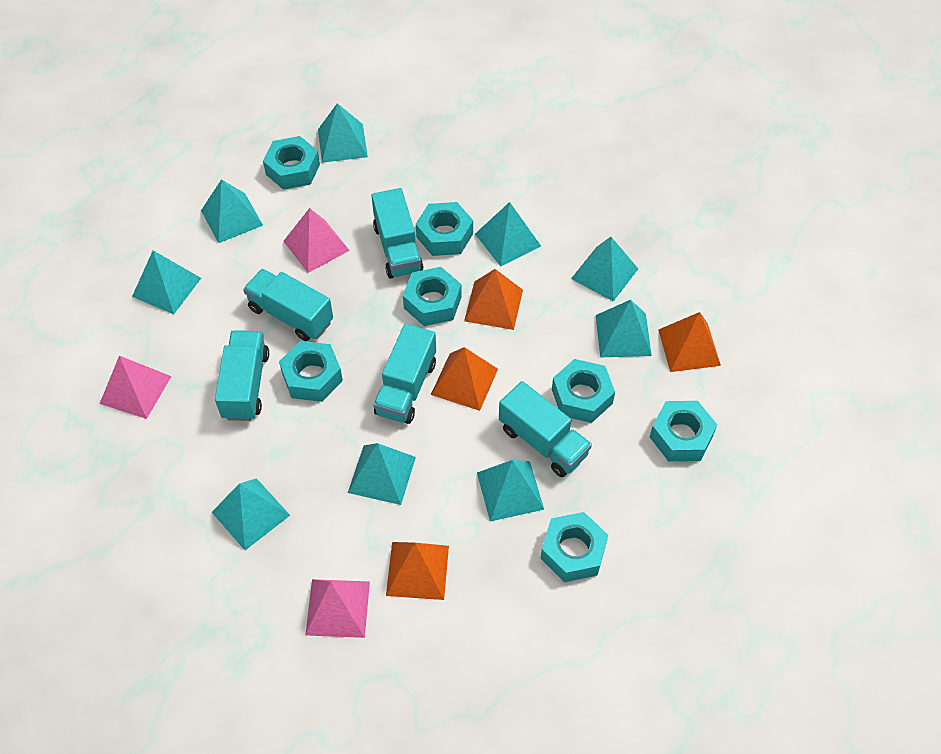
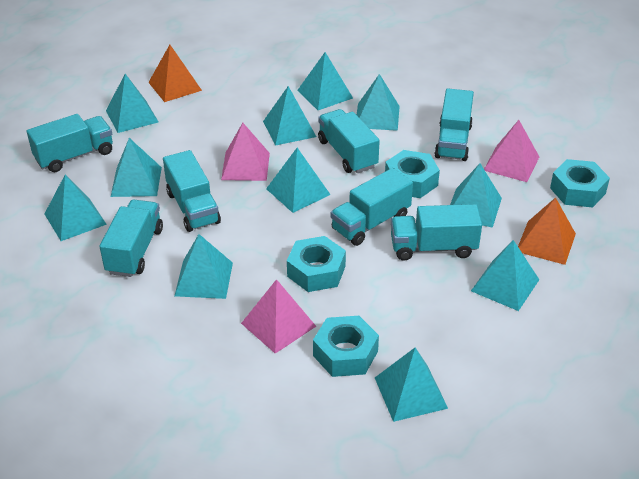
orange pyramid: [386,542,449,600] [431,347,498,411] [464,269,523,330] [658,312,721,372] = 4 -> [148,45,202,102] [518,197,576,265] = 2
turquoise nut: [263,136,320,190] [279,341,343,402] [403,267,462,326] [416,202,473,256] [540,512,608,582] [552,359,615,423] [650,401,717,461] = 7 -> [287,236,346,292] [313,316,379,377] [385,150,440,198] [550,159,610,207] = 4
turquoise pyramid: [132,251,201,314] [201,179,263,243] [212,478,290,550] [318,103,368,163] [348,443,416,505] [475,202,541,266] [477,460,544,521] [571,237,638,301] [596,300,652,357] = 9 -> [45,175,107,241] [106,74,158,133] [111,138,162,197] [175,234,233,299] [263,86,316,146] [266,148,331,213] [297,52,353,110] [357,74,400,131] [375,348,448,422] [450,164,502,228] [471,240,539,311] = 11
turquoise truck: [215,330,269,421] [243,269,333,341] [372,188,424,279] [373,324,436,424] [499,381,592,477] = 5 -> [27,114,113,172] [100,200,163,277] [163,150,221,232] [318,109,380,173] [331,168,413,246] [391,204,482,261] [434,88,474,161] = 7

